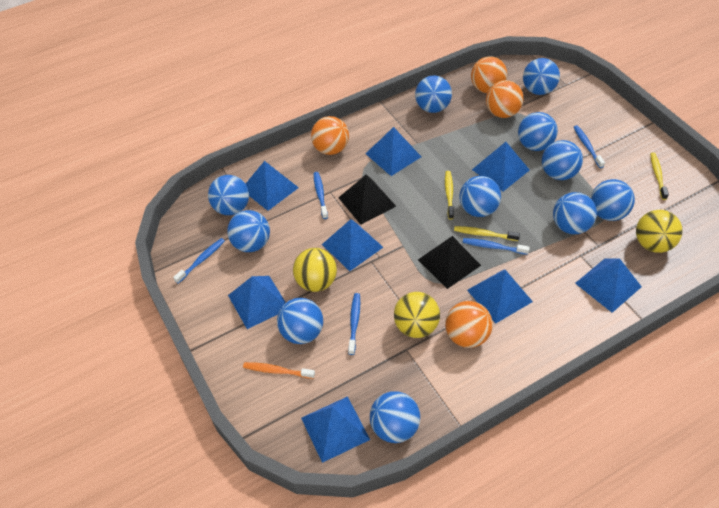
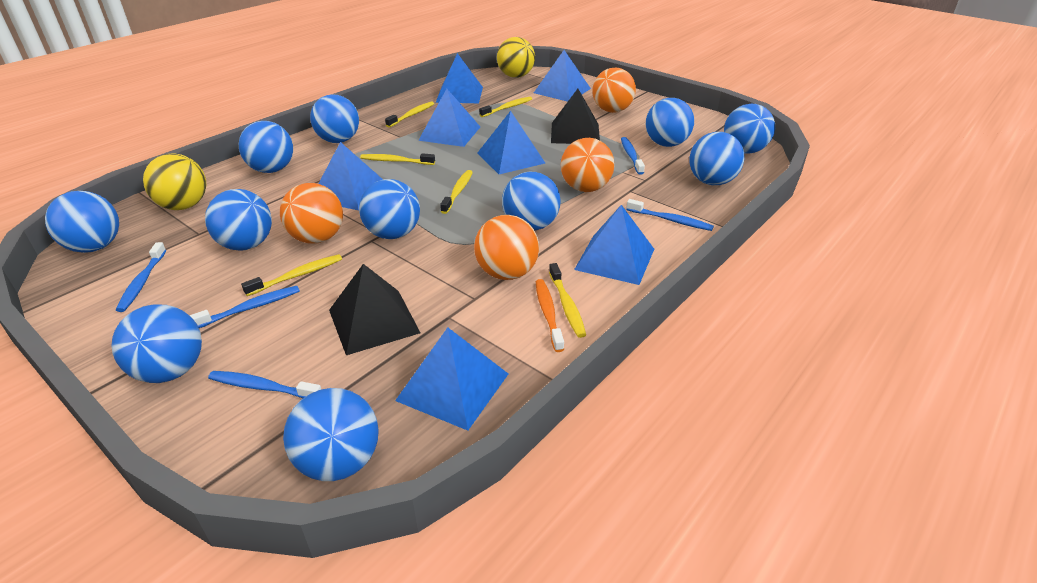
blue pyramid: [228,276,286,329] [246,161,299,211] [301,396,370,463] [322,219,384,271] [365,127,421,176] [467,270,533,324] [472,142,530,191] [575,259,642,313] = 8 -> [318,142,383,210] [395,327,508,431] [418,89,480,147] [435,53,483,103] [477,111,545,174] [534,50,591,102] [574,205,654,285] = 7
yellow ball: [293,248,337,292] [394,292,440,338] [636,210,683,253] = 3 -> [143,153,206,210] [497,37,535,78] = 2
yellow toothbrush: [445,171,454,220] [454,226,520,241] [650,152,669,200] = 3 -> [241,254,342,296] [360,153,435,165] [385,101,434,127] [440,170,473,214] [479,97,532,117] [549,263,586,338] = 6

